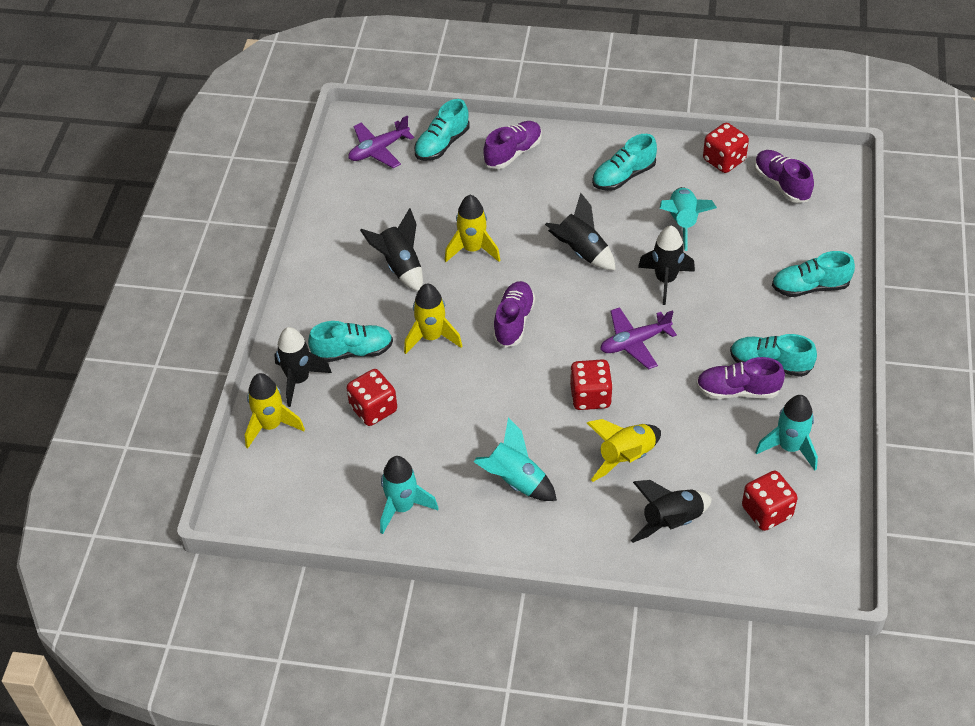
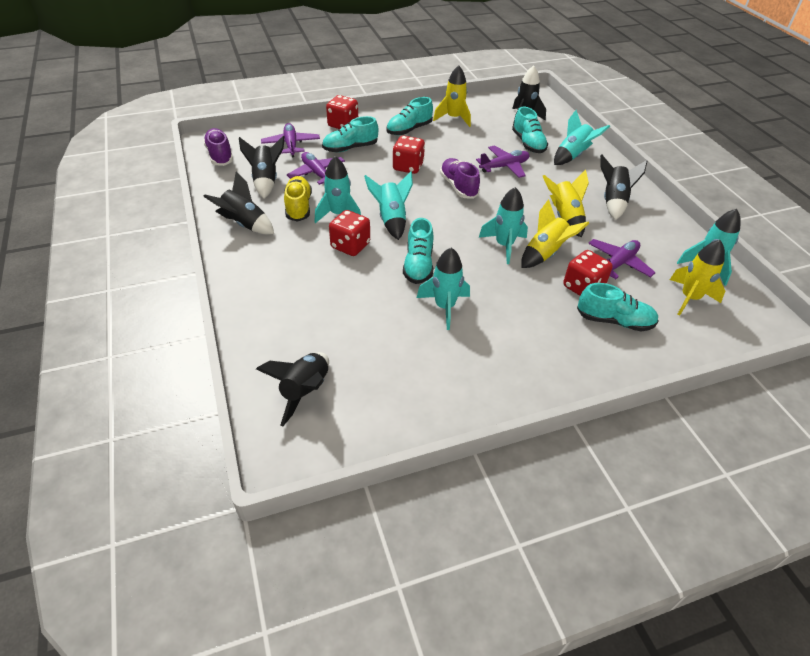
purple plane: [348,116,414,168] [600,307,677,369] = 2 -> [261,123,320,157] [287,152,345,185] [476,145,529,178] [588,239,656,279] = 4
purple shoe: [483,121,542,169] [493,281,535,348] [696,357,785,399] [754,150,814,203] = 4 -> [203,128,233,166] [440,158,480,199] = 2
turquoise rocket: [380,456,439,534] [474,417,557,501] [660,187,717,251] [755,395,818,470] = 4 -> [314,156,361,223] [364,171,413,240] [417,247,470,330] [479,187,528,264] [554,110,610,165] [677,209,741,286] = 6
yellow shoe: none = 0 -> [284,176,312,222] = 1

